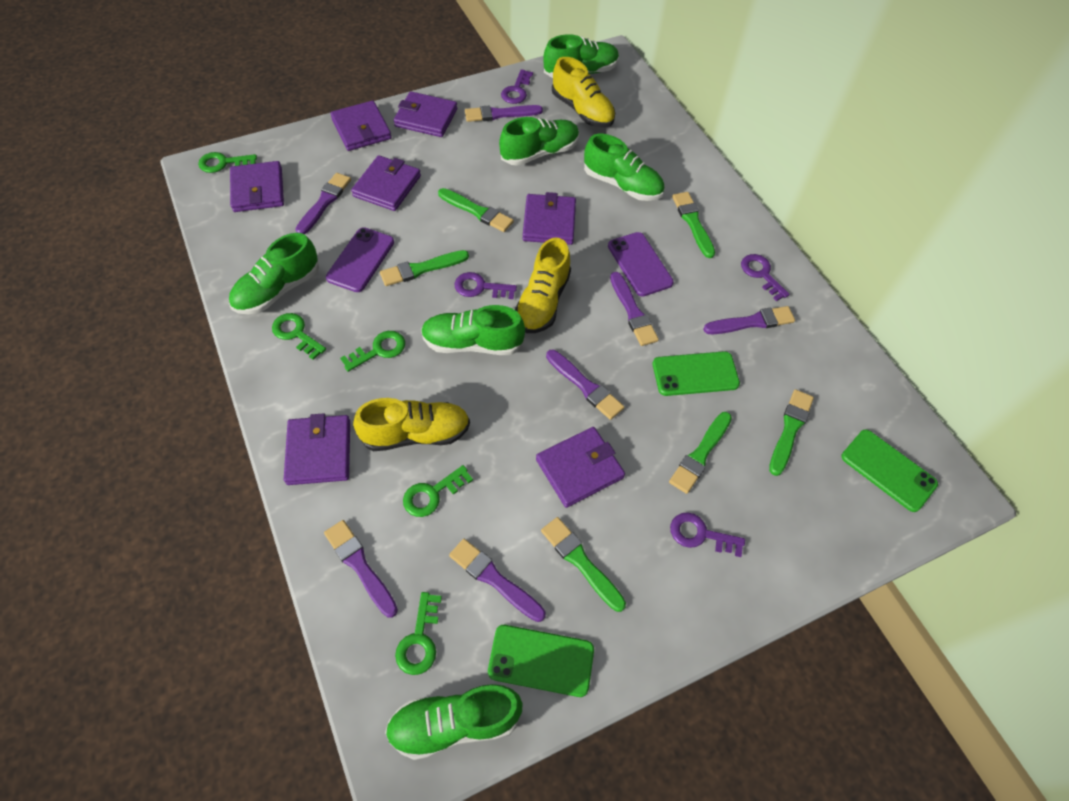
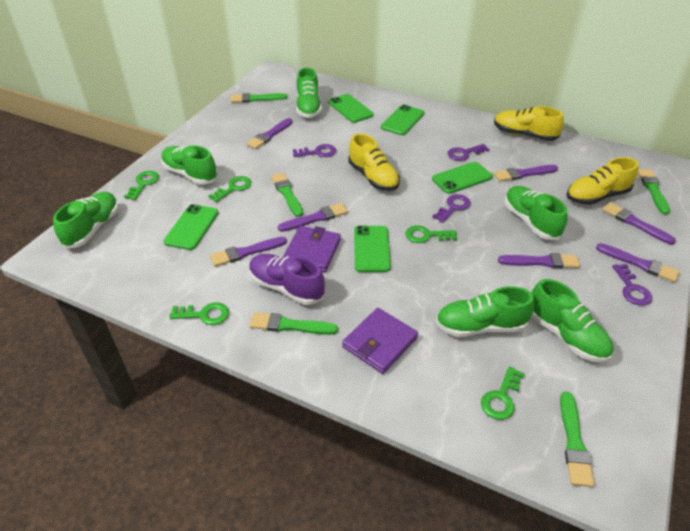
green brush: [380,250,469,286] [438,188,514,232] [541,517,626,612] [669,412,732,494] [672,192,715,258] [769,389,814,476] = 6 -> [231,93,288,103] [250,313,338,335] [271,173,303,217] [560,391,594,487] [638,169,670,215] = 5
green phone: [488,625,594,697] [653,351,740,396] [841,429,938,512] = 3 -> [164,204,218,250] [328,94,373,123] [354,226,391,272] [381,105,424,135] [432,162,493,194] = 5
purple phone: [326,227,394,292] [608,232,674,297] = 2 -> none = 0
purple shoe: none = 0 -> [249,254,325,305] = 1
purple wallet: [230,161,284,212] [284,413,350,485] [330,101,392,151] [351,155,421,211] [394,91,457,137] [523,192,576,245] [536,427,625,508] = 7 -> [283,226,341,273] [342,308,418,374] = 2

